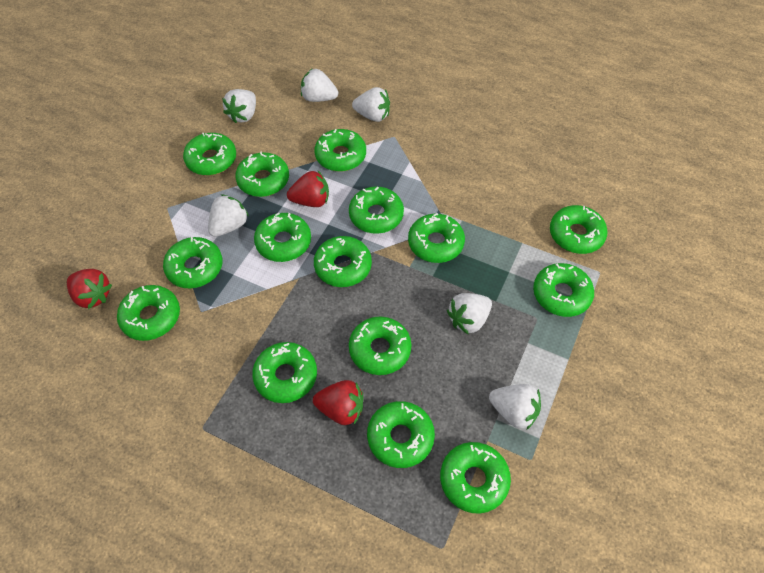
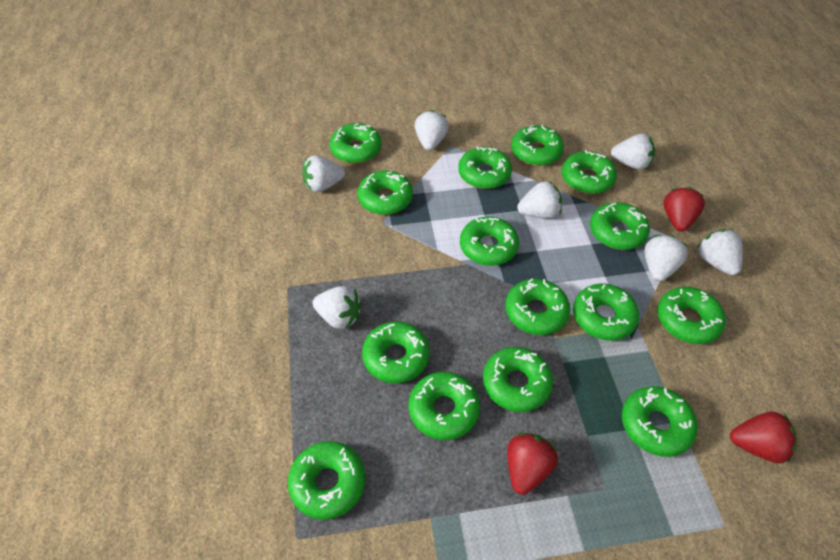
white strawberry: [208,194,249,237] [222,89,256,123] [301,68,338,102] [352,87,390,122] [447,293,492,335] [489,384,541,429] = 6 -> [302,155,345,192] [313,286,362,329] [415,110,449,151] [517,181,562,219] [611,134,655,170] [645,235,688,281] [697,229,743,275] = 7

